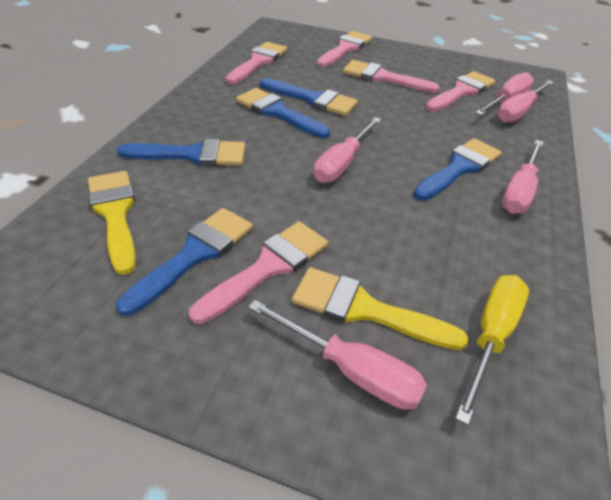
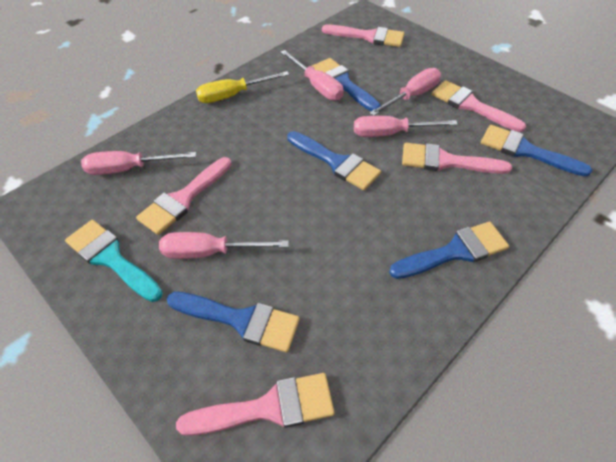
turquoise brush: none = 0 -> [65,220,163,302] = 1
yellow brush: [88,171,136,275] [292,267,468,350] = 2 -> none = 0

